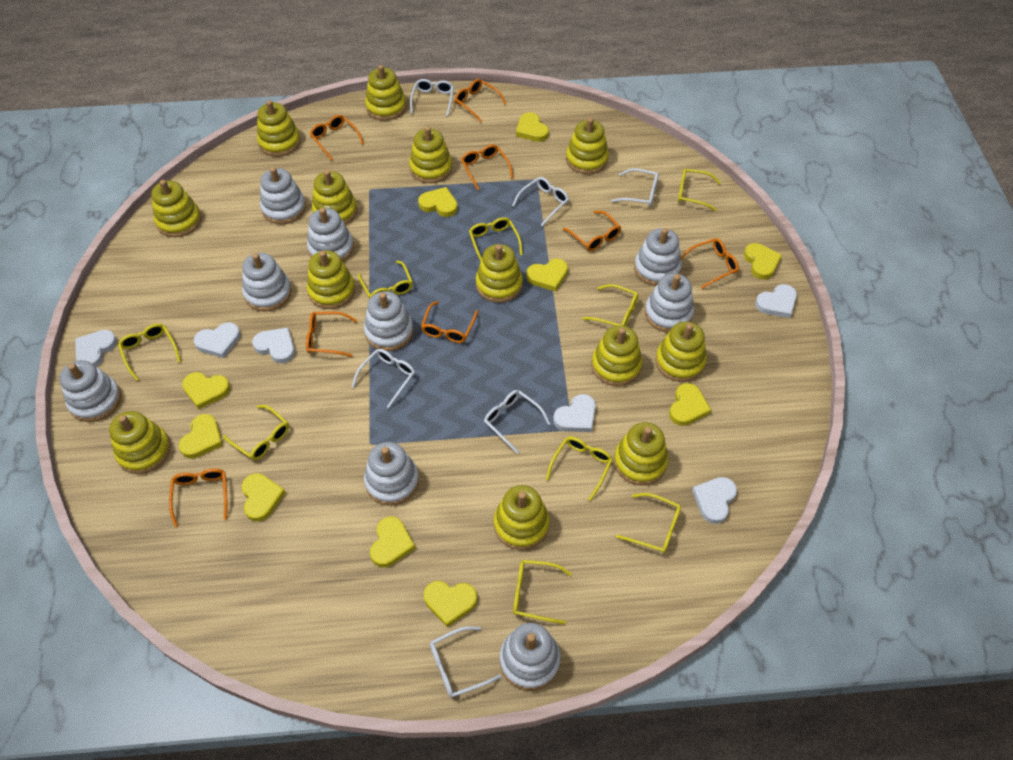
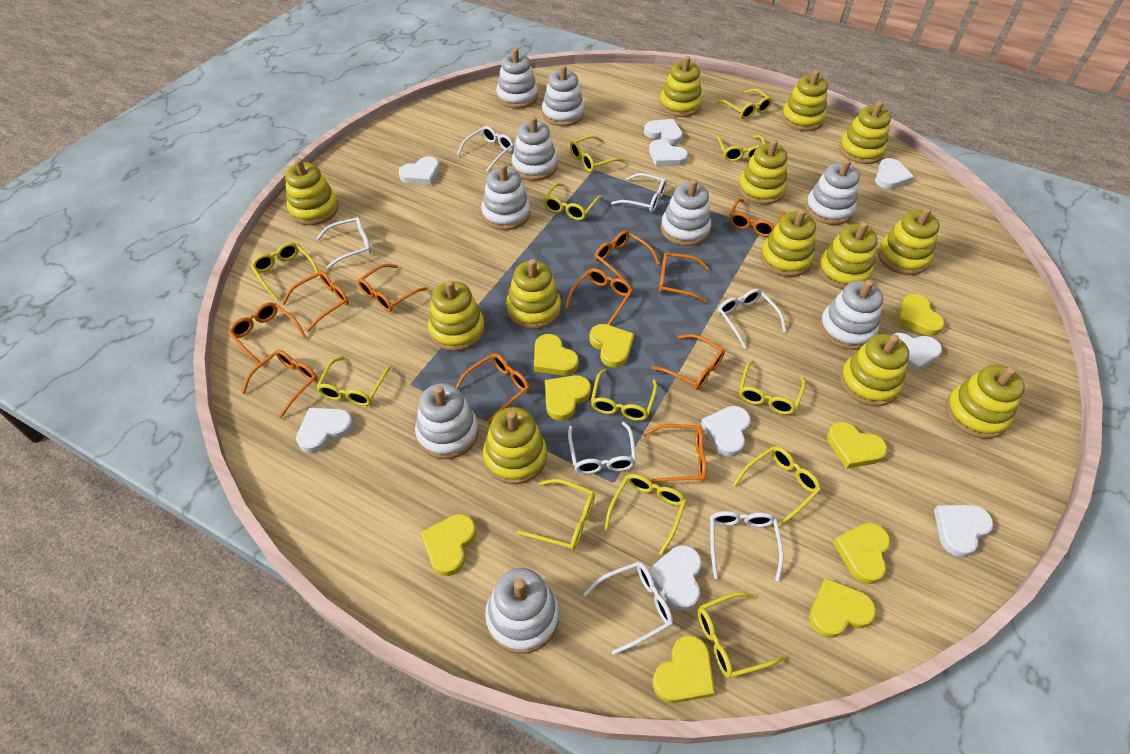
orange glasses: [169,469,227,527] [306,312,357,357] [310,115,364,160] [421,301,478,343] [454,79,506,122] [461,144,514,190] [563,211,621,251] [681,238,739,289] = 8 -> [229,302,307,367] [241,349,318,419] [282,271,349,332] [358,264,428,312] [456,353,529,423] [565,268,633,325] [595,230,660,281] [643,424,706,483] [652,334,725,390] [659,253,709,303] [729,198,785,237] = 11
white glasses: [352,349,415,408] [410,79,454,117] [430,626,502,698] [484,390,551,454] [512,177,569,226] [611,168,659,206] = 6 -> [316,217,372,269] [457,126,514,172] [568,422,637,474] [584,561,673,655] [611,173,667,212] [710,511,783,582] [718,289,786,349] = 7
white heart: [75,330,117,367] [194,322,240,358] [252,328,295,363] [553,394,596,432] [692,477,737,524] [755,284,797,318] = 6 -> [296,408,353,453] [399,157,440,185] [644,119,683,145] [648,545,702,611] [649,139,688,167] [701,406,751,457] [875,158,914,189] [892,333,942,372] [934,505,993,557] = 9
yellow glasses: [118,324,181,381] [223,405,289,460] [358,260,413,298] [469,217,523,261] [513,560,572,624] [546,437,613,501] [582,284,639,326] [616,493,681,553] [678,169,721,211] = 9 -> [251,242,321,300] [316,356,392,406] [517,479,595,550] [543,183,602,220] [570,135,626,172] [591,369,657,421] [604,474,686,555] [698,592,786,678] [716,135,765,162] [717,89,772,119] [733,446,821,527] [739,360,806,415] = 12
yellow heart: [179,414,223,459] [182,372,230,409] [242,473,286,522] [370,517,415,567] [418,187,458,217] [424,581,477,627] [516,112,549,142] [526,259,568,292] [669,383,711,426] [744,243,782,279] = 10 -> [421,514,476,576] [534,334,579,376] [545,375,591,421] [589,324,634,368] [653,635,715,703] [809,578,876,638] [827,422,887,469] [833,523,890,584] [897,294,944,336] = 9

